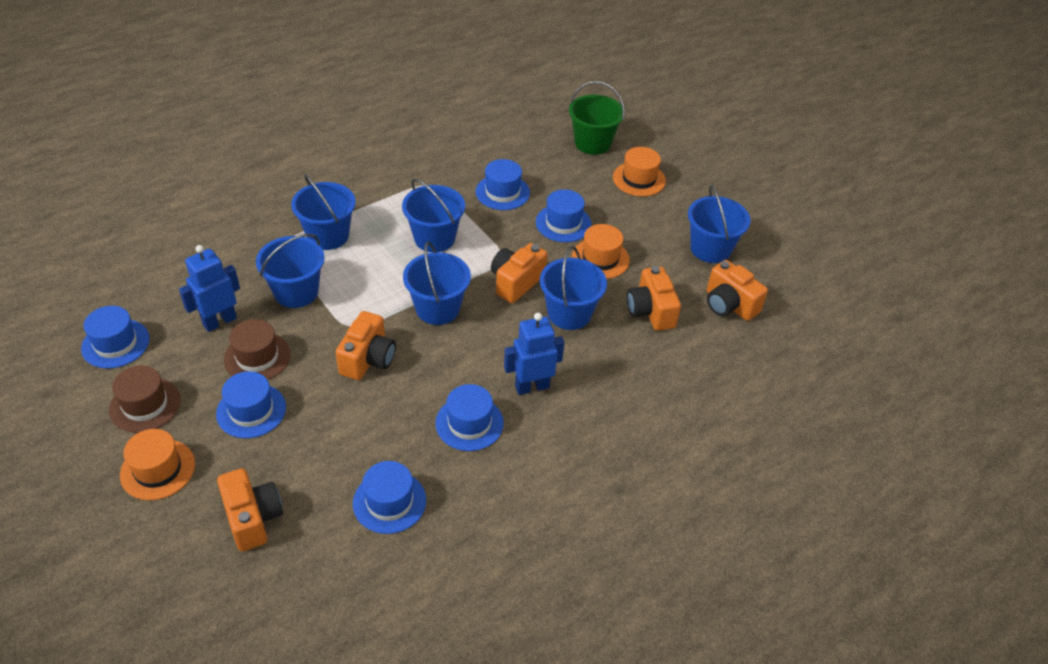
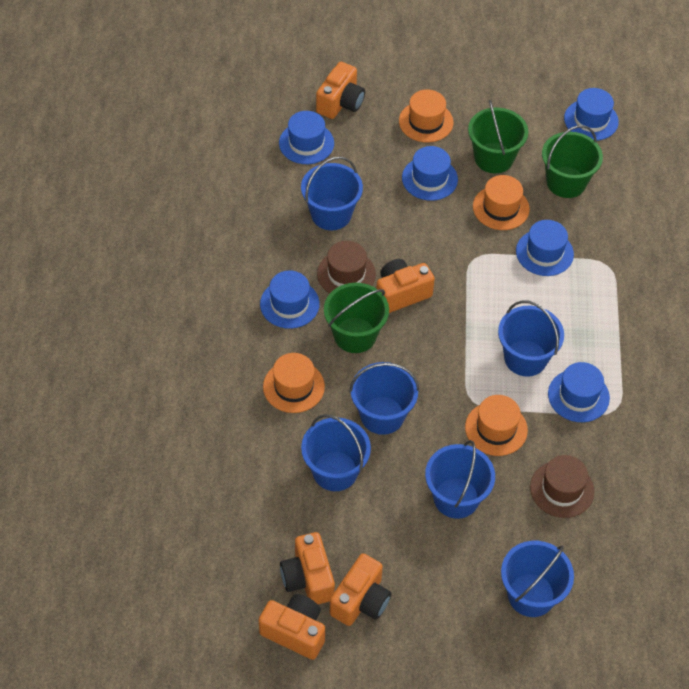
blue robot: [179,245,240,332] [504,313,564,395] = 2 -> none = 0
green bucket: [569,81,625,155] = 1 -> [324,283,389,353] [468,100,528,173] [542,125,603,198] = 3
orange hat: [120,429,195,500] [572,224,630,279] [613,147,666,196] = 3 -> [263,353,325,413] [399,89,453,143] [465,395,528,456] [473,175,530,230] = 4

